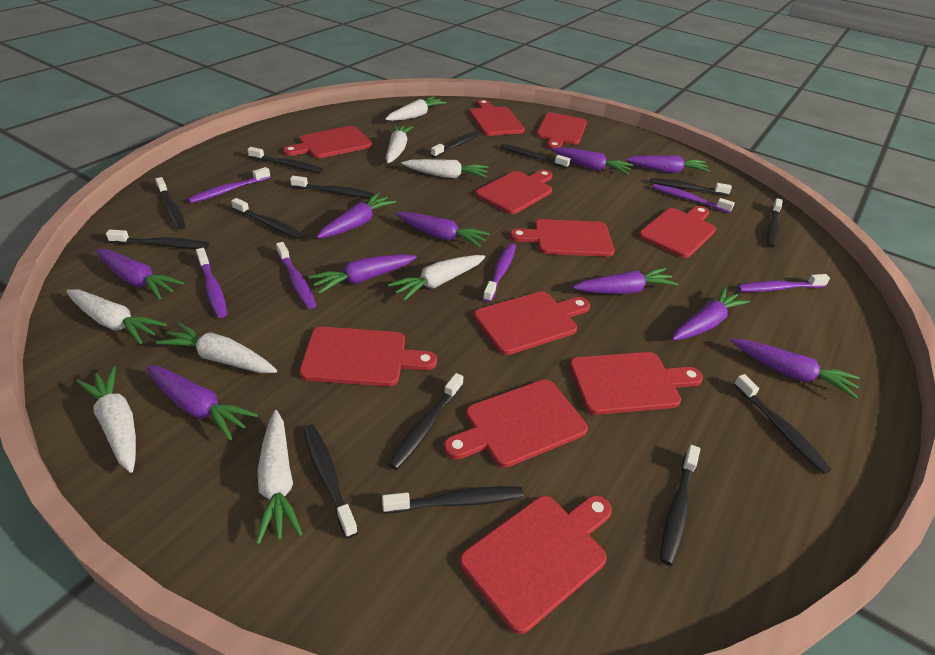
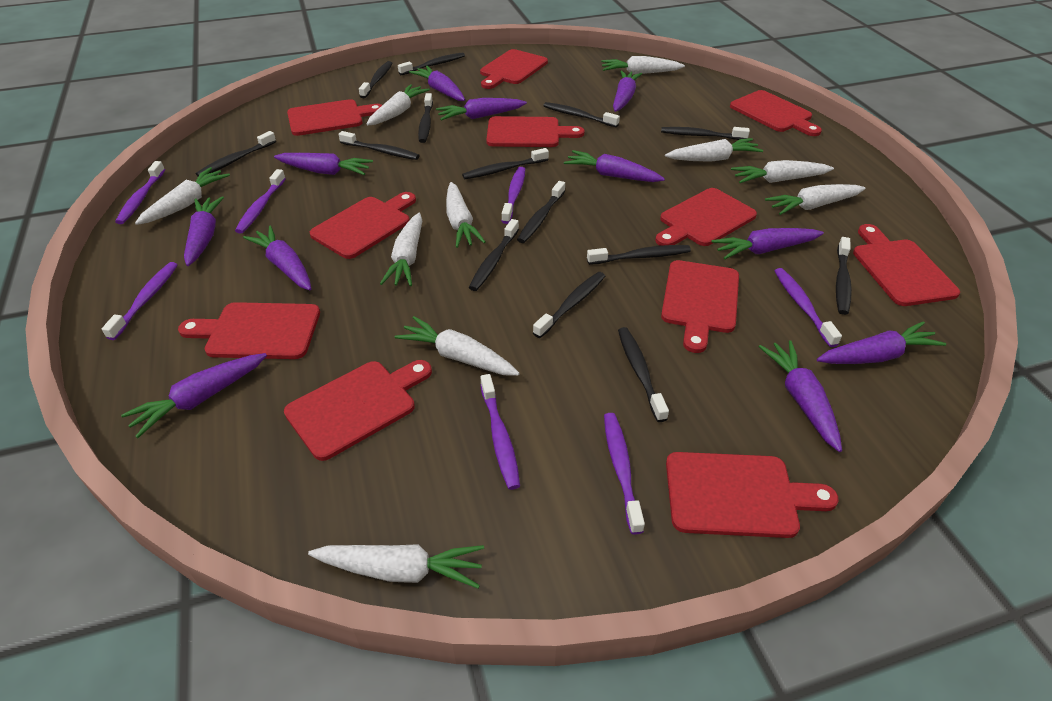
purple carrot: [96,249,184,299] [146,365,258,440] [308,254,417,294] [317,193,396,238] [395,211,490,248] [551,147,633,175] [573,268,679,294] [626,155,710,173] [672,287,750,340] [730,339,860,399] = 10 -> [121,353,267,438] [184,196,224,266] [243,226,311,290] [274,153,373,175] [409,66,465,101] [436,98,527,121] [564,150,665,182] [613,70,642,112] [712,228,824,260] [758,340,842,452] [817,321,946,364] = 11
purple toothbrush: [188,167,270,203] [196,248,227,318] [276,242,316,309] [483,243,516,302] [653,184,735,213] [737,274,830,292] = 6 -> [102,262,178,340] [115,161,165,224] [235,169,286,233] [480,374,520,490] [501,167,525,224] [604,413,645,534] [775,268,842,347] = 7
white carrot: [66,289,167,344] [76,366,136,473] [156,322,277,373] [256,410,303,544] [385,96,447,121] [386,124,413,163] [388,255,485,301] [401,159,488,179] = 8 -> [135,167,230,225] [308,544,484,588] [367,84,430,125] [380,213,422,286] [395,316,520,376] [446,182,486,248] [601,56,685,74] [665,138,763,162] [731,160,834,183] [765,184,866,215] = 10

